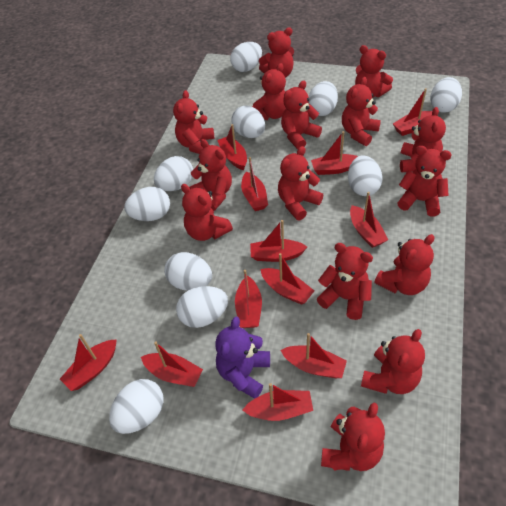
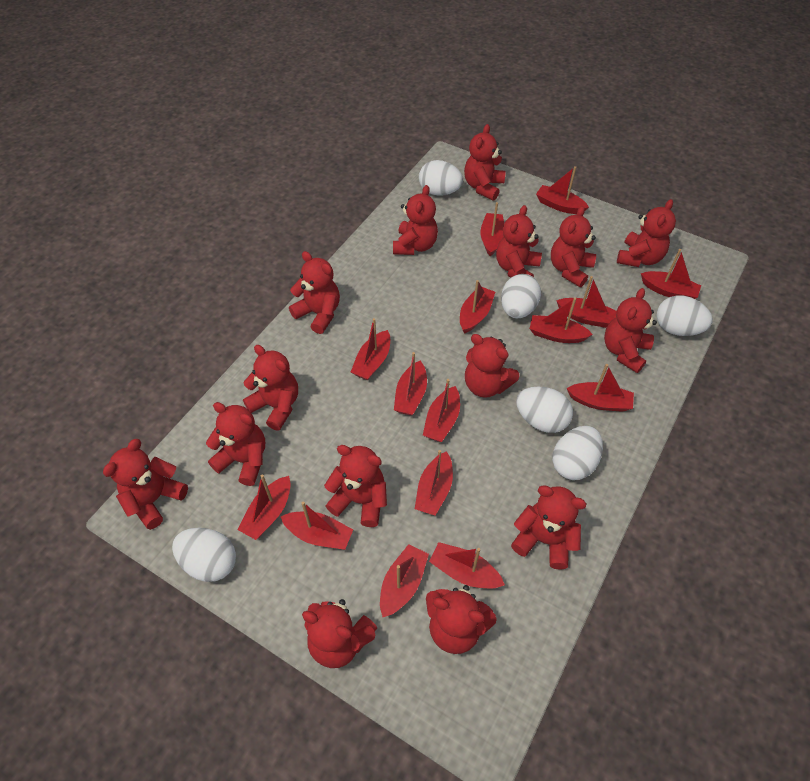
purple teddy bear: [215,316,270,399] = 1 -> none = 0
red boat: [60,334,117,391] [141,341,203,387] [217,124,247,170] [235,270,262,328] [241,157,268,211] [243,383,313,421] [250,220,307,262] [260,253,314,305] [280,333,347,378] [311,131,358,175] [350,192,388,248] [393,88,432,136] = 12 -> [238,475,291,540] [281,502,353,550] [351,318,390,380] [380,544,429,617] [394,352,427,416] [415,450,453,516] [423,379,460,442] [429,542,505,589] [460,280,495,334] [480,202,504,256] [530,298,593,343] [536,166,589,214] [556,276,617,328] [567,364,634,412] [641,249,701,299] = 15
white egg: [109,379,163,434] [124,187,170,221] [154,156,193,191] [164,252,212,291] [176,286,228,328] [230,42,262,72] [231,106,265,138] [308,81,338,116] [348,155,383,196] [430,77,462,113] = 10 -> [172,528,236,582] [419,160,463,196] [501,274,541,318] [516,386,573,433] [552,426,603,480] [656,295,713,336] = 6

